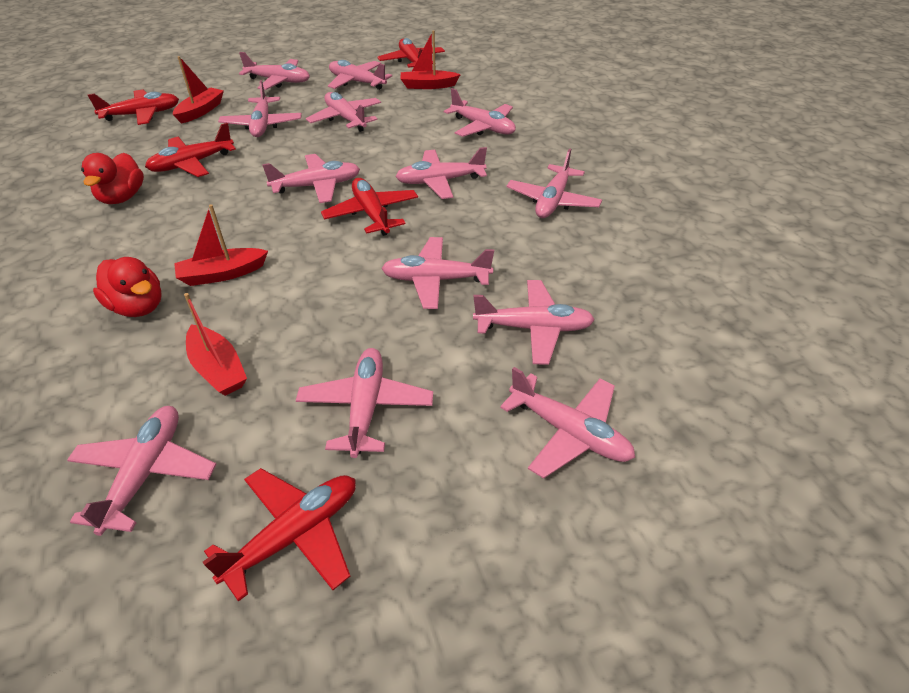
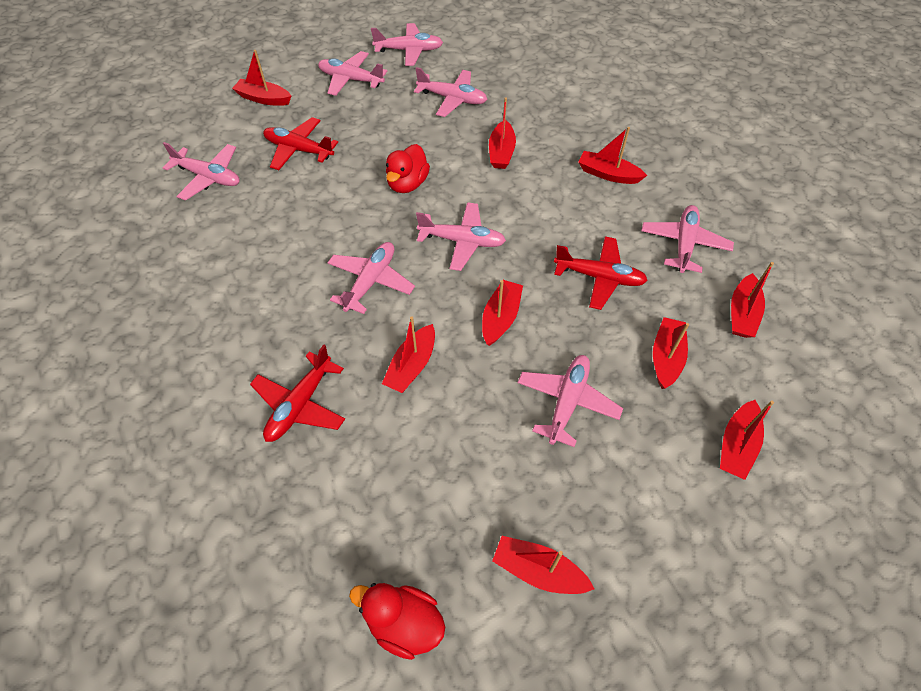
pink plane: [67,406,216,536] [218,80,302,137] [239,52,310,90] [262,154,360,203] [296,348,433,458] [306,92,381,132] [328,60,392,90] [381,237,494,309] [395,147,487,199] [444,88,516,137] [473,280,595,365] [500,367,635,479] [506,148,602,218] = 13 -> [163,142,240,201] [318,51,387,96] [327,242,415,314] [371,23,443,66] [414,67,487,117] [416,202,506,271] [517,355,623,447] [641,205,734,273] = 8
red boat: [173,56,224,123] [174,204,268,286] [184,293,247,396] [401,30,461,89] = 4 -> [232,50,291,106] [382,317,435,393] [482,280,523,346] [489,97,516,169] [492,536,595,594] [578,127,647,184] [653,317,689,389] [720,400,774,480] [731,262,774,338] = 9
red plane: [88,89,179,125] [145,123,236,177] [203,468,356,602] [321,178,418,236] [377,38,445,68] = 5 -> [250,344,345,442] [263,117,338,170] [554,236,648,310] = 3

